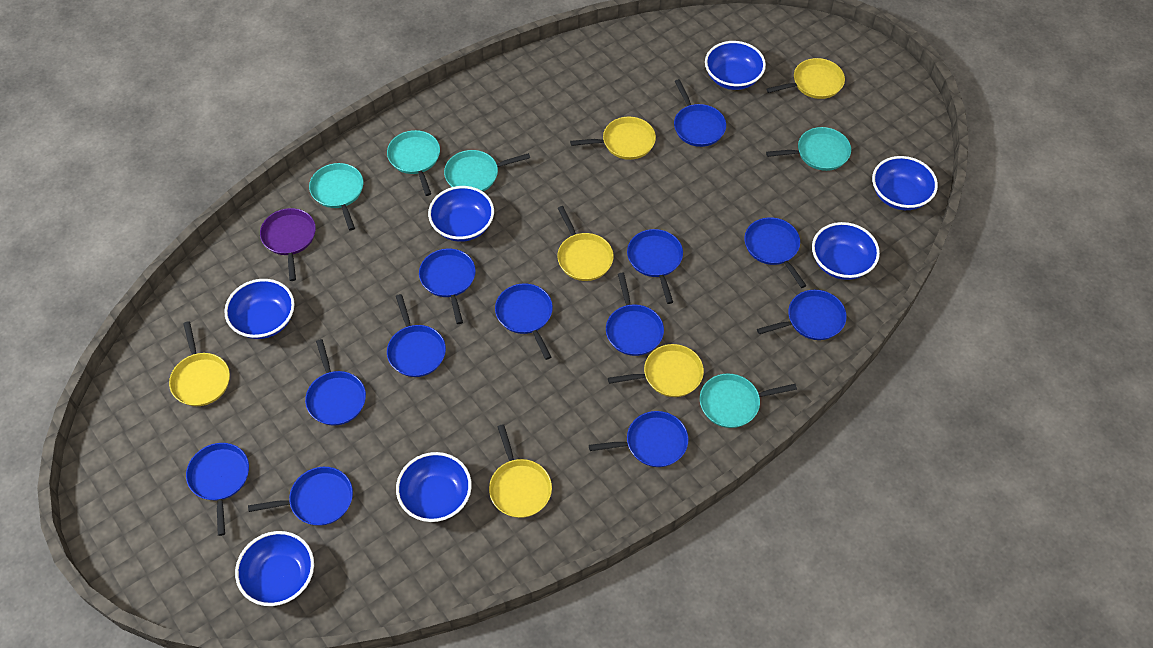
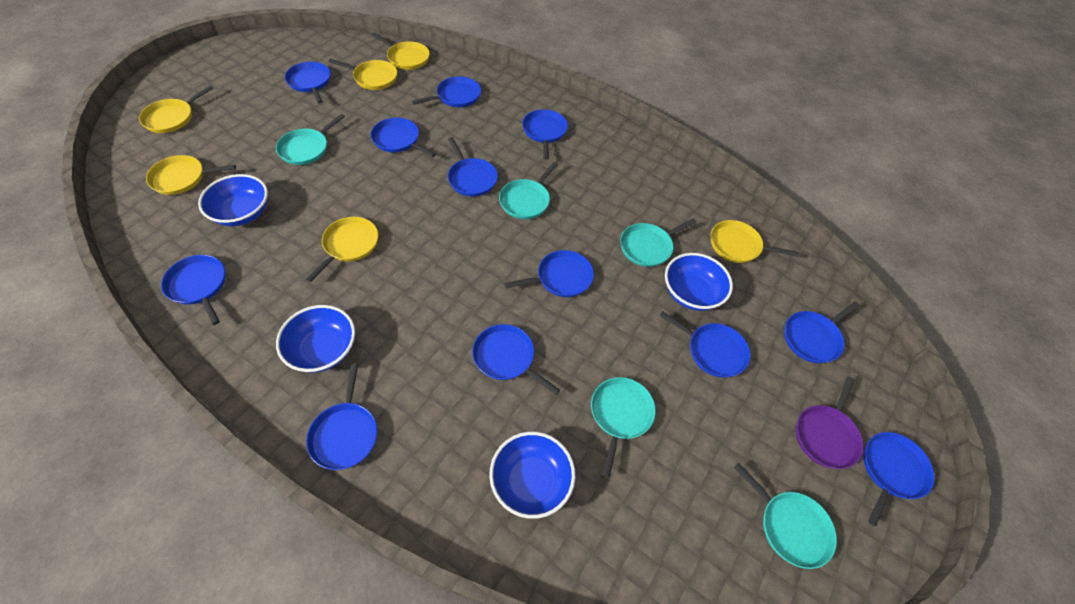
blue bowl: [224,279,295,339] [235,531,314,606] [396,452,472,522] [428,186,494,242] [705,41,766,90] [812,222,880,280] [872,156,938,210] = 7 -> [198,174,268,226] [276,305,355,373] [489,432,575,519] [665,253,733,311] = 4

